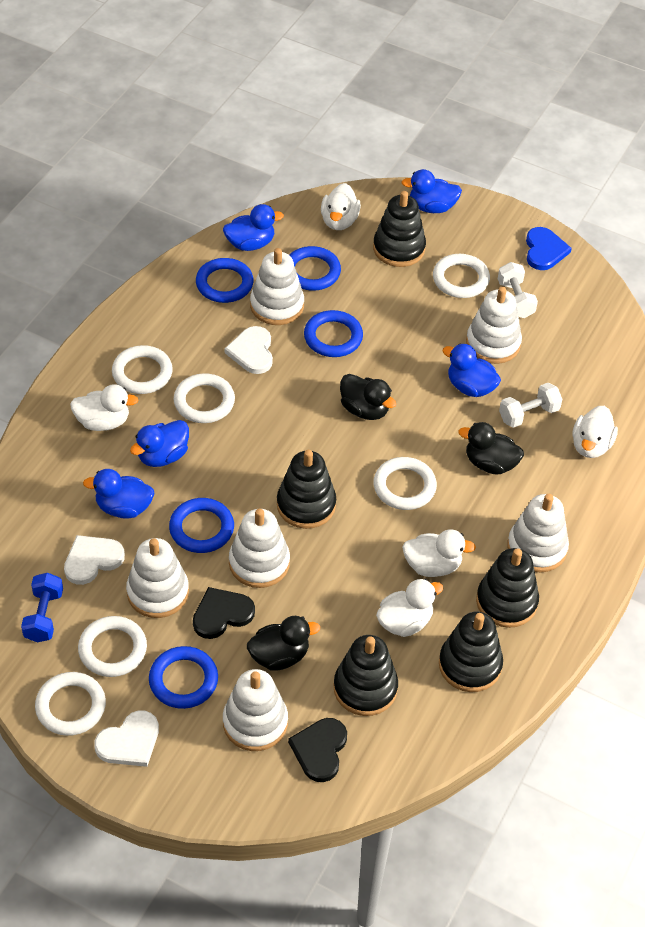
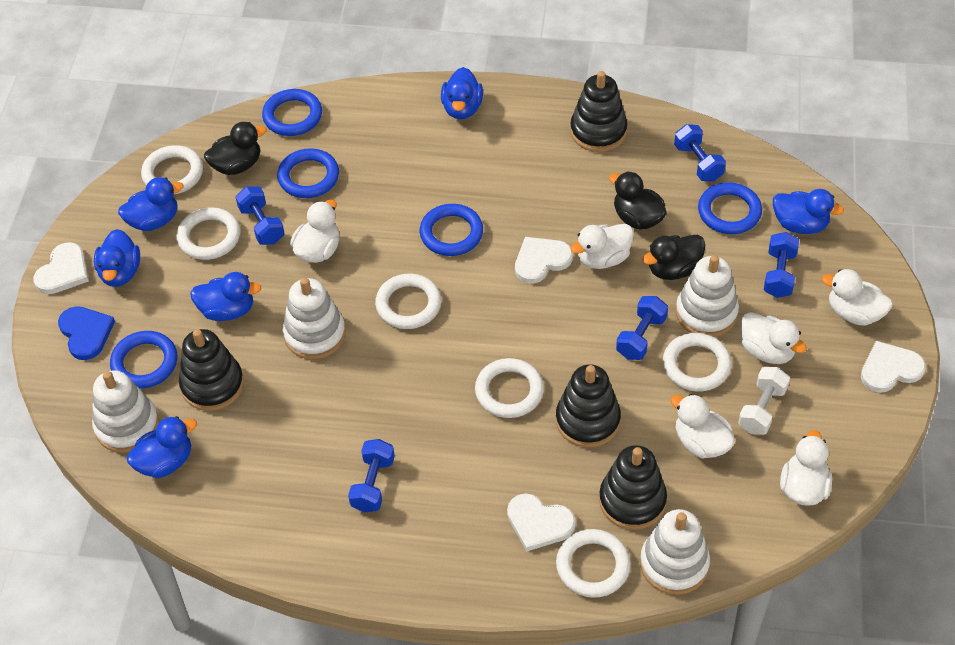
black heart: [193,587,255,639] [288,718,347,782] = 2 -> none = 0
black stacking toy: [277,450,336,529] [334,635,398,716] [373,191,426,267] [439,612,503,692] [476,548,539,628] = 5 -> [179,329,244,411] [556,364,621,447] [570,71,627,152] [599,445,667,530] = 4
blue duck: [83,469,155,519] [130,420,189,467] [223,204,284,251] [401,169,462,213] [443,343,501,397] = 5 -> [94,229,140,287] [118,177,183,231] [127,416,197,478] [190,272,261,321] [441,67,483,119] [773,189,844,234] = 6
blue dumbbell: [21,573,63,643] = 1 -> [236,187,285,245] [348,439,395,512] [616,296,668,360] [674,124,726,182] [764,232,799,298] = 5
white duck: [70,384,138,431] [321,183,361,230] [376,579,443,637] [402,529,476,577] [572,406,618,458] = 5 -> [290,200,339,263] [570,224,634,269] [670,394,735,458] [740,312,807,364] [780,430,832,506] [822,269,892,326] = 6
white dumbbell: [498,262,538,318] [499,383,562,428] = 2 -> [738,367,790,435] = 1
white heart: [64,535,125,585] [94,711,159,767] [225,326,273,374] = 3 -> [33,242,89,294] [507,493,575,551] [515,237,573,284] [861,341,926,393] = 4
white stacking toy: [126,538,189,618] [223,669,288,751] [229,508,290,588] [250,248,304,325] [466,287,522,364] [507,494,569,573] = 6 -> [92,370,159,453] [283,277,346,359] [640,509,710,595] [676,255,739,337] = 4

